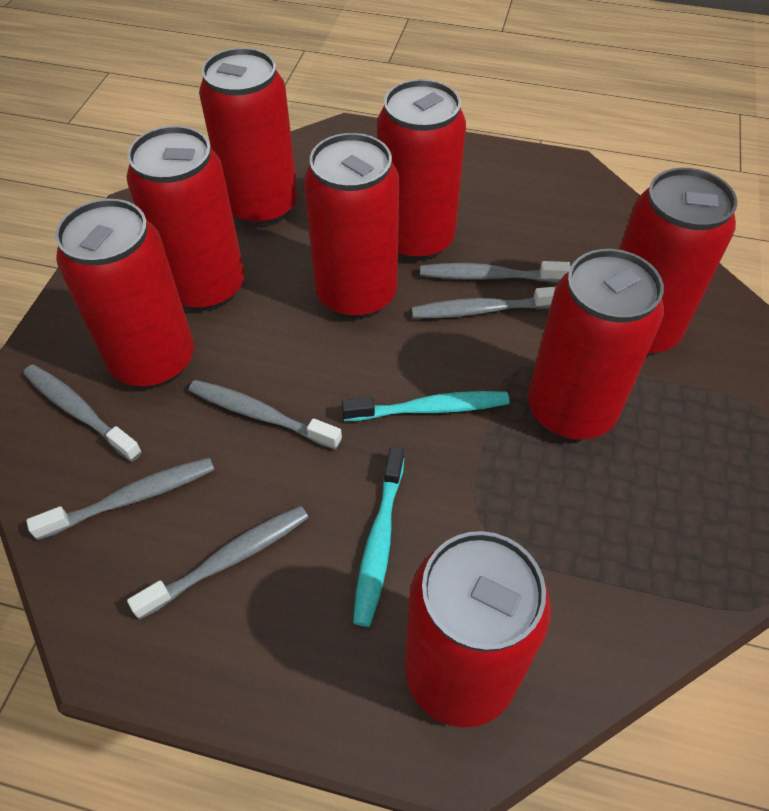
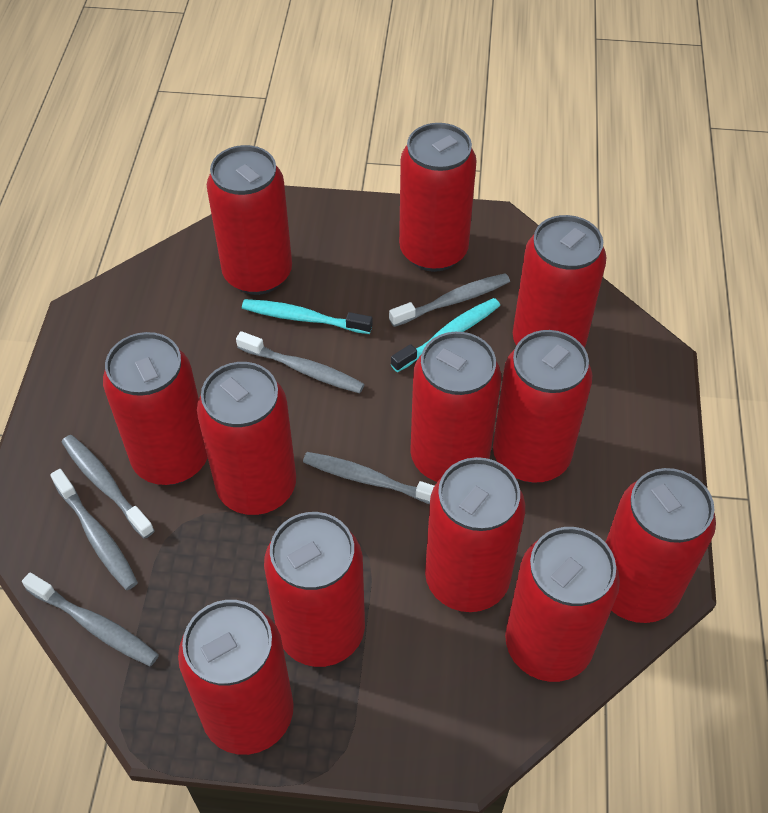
red can: [55,199,194,388] [127,126,244,311] [199,48,298,227] [304,133,399,319] [377,79,466,261] [404,531,551,728] [528,249,664,440] [619,168,737,355] = 8 -> [103,332,208,485] [178,600,294,755] [197,362,296,515] [207,145,292,295] [264,512,365,667] [399,123,477,272] [410,332,501,482] [425,457,525,612] [493,330,592,483] [505,527,620,682] [513,215,606,348] [605,468,716,623] = 12

